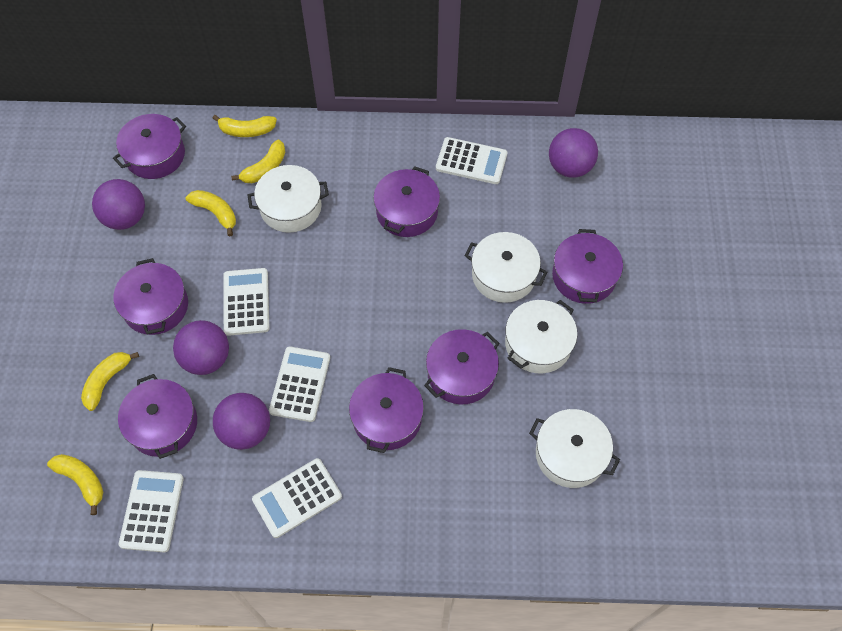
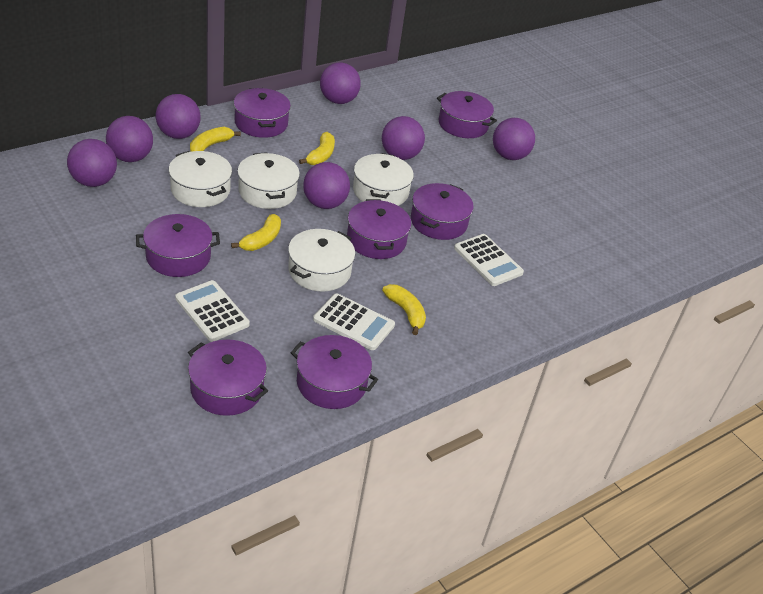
purple ball: [92,179,145,230] [173,320,229,375] [213,393,270,450] [549,128,598,178] = 4 -> [67,139,117,187] [106,116,153,162] [156,94,201,139] [303,162,350,209] [320,63,361,104] [382,116,425,160] [493,118,535,160] = 7
white calculator: [119,470,184,552] [223,268,269,336] [252,458,342,538] [269,346,330,422] [436,137,507,184] = 5 -> [175,280,250,342] [313,293,395,350] [454,234,524,286] = 3
yellow banana: [47,454,103,515] [81,352,139,411] [186,190,236,236] [212,115,277,137] [231,139,285,183] = 5 -> [190,127,241,152] [231,214,281,251] [299,132,335,165] [382,284,426,335] = 4

